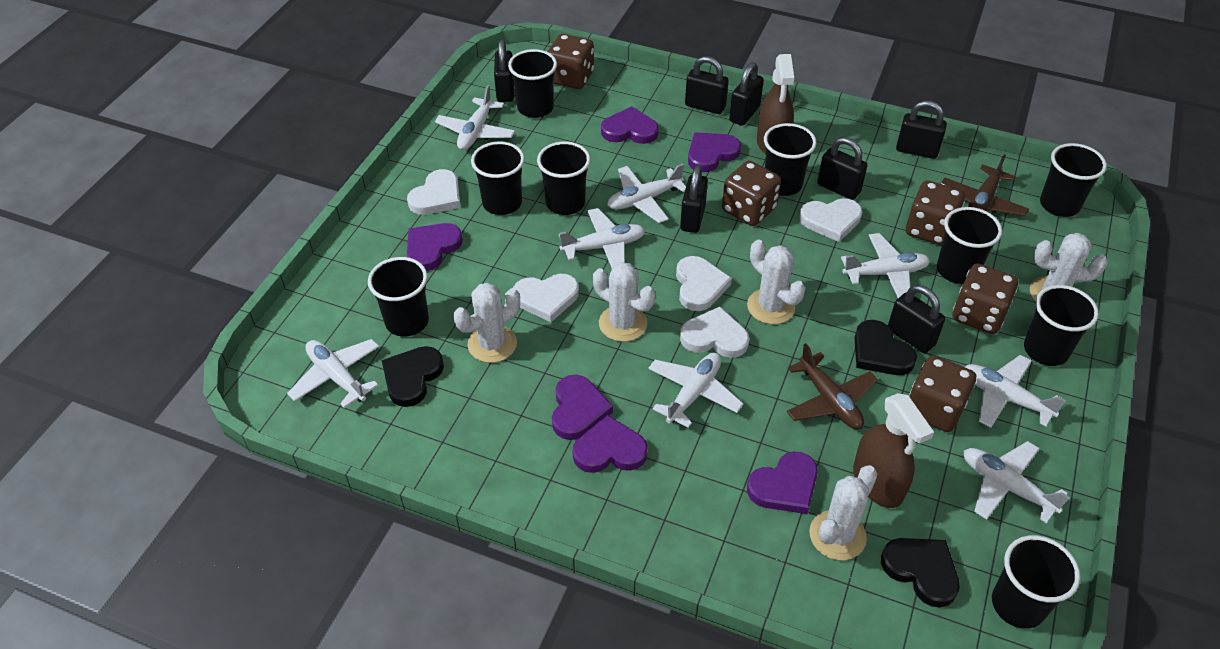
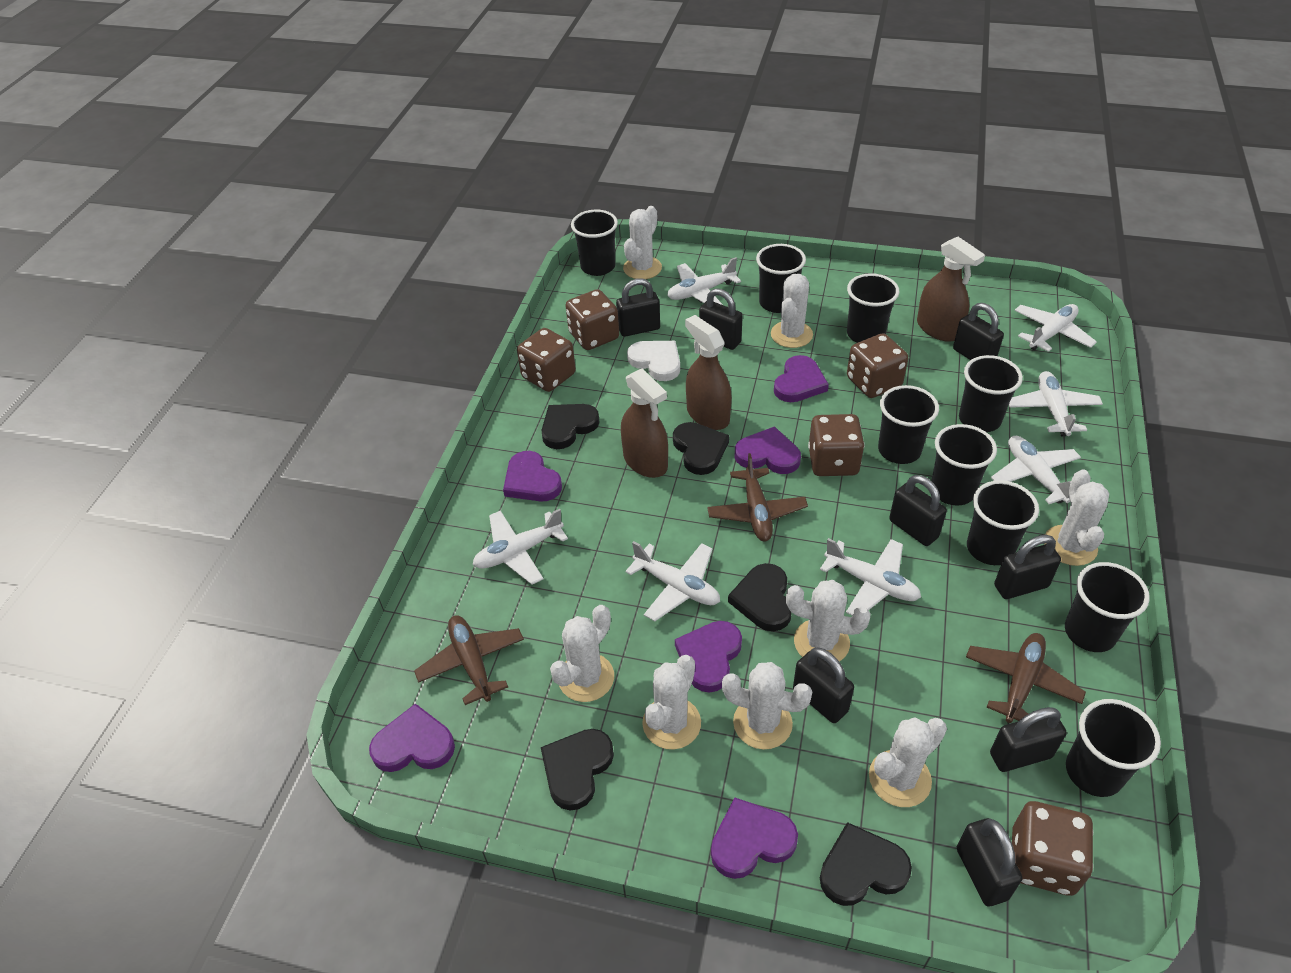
black heart: [382,346,444,407] [854,320,917,375] [881,538,960,608] = 3 -> [541,729,614,810] [542,404,600,449] [673,422,729,475] [728,563,792,631] [820,822,912,906] = 5
black padlock: [494,39,514,102] [680,165,708,233] [685,56,729,114] [729,62,764,126] [817,137,867,200] [888,285,945,353] [896,101,947,159] = 7 -> [616,278,660,337] [699,288,743,350] [793,647,854,723] [889,475,947,546] [953,303,1004,360] [957,818,1022,906] [990,707,1067,772] [994,535,1061,599] = 8
brown plane: [787,343,878,429] [941,155,1029,216] = 2 -> [414,615,524,705] [707,453,808,541] [966,633,1086,723] = 3
brown spray bottle: [757,54,794,154] [853,393,934,508] = 2 -> [621,368,668,478] [685,315,732,430] [917,237,985,342] = 3
white cactus: [453,283,520,363] [593,262,655,342] [747,240,806,324] [809,465,878,560] [1030,233,1108,301] = 5 -> [550,605,614,702] [623,206,662,279] [642,655,701,750] [722,662,813,750] [771,274,813,348] [786,580,871,662] [869,718,947,807] [1044,470,1109,566] = 8
white heart: [407,169,460,215] [513,274,579,322] [676,256,732,311] [680,306,749,358] [799,198,862,242] = 5 -> [627,341,680,381] = 1
white plane: [287,339,379,408] [435,85,515,150] [559,208,645,268] [607,164,686,223] [648,353,744,428] [841,233,930,298] [964,441,1070,523] [965,355,1066,428] = 8 -> [473,509,568,585] [625,541,720,621] [667,257,741,305] [820,538,921,615] [991,436,1081,504] [1009,371,1103,436] [1014,304,1097,352] = 7

